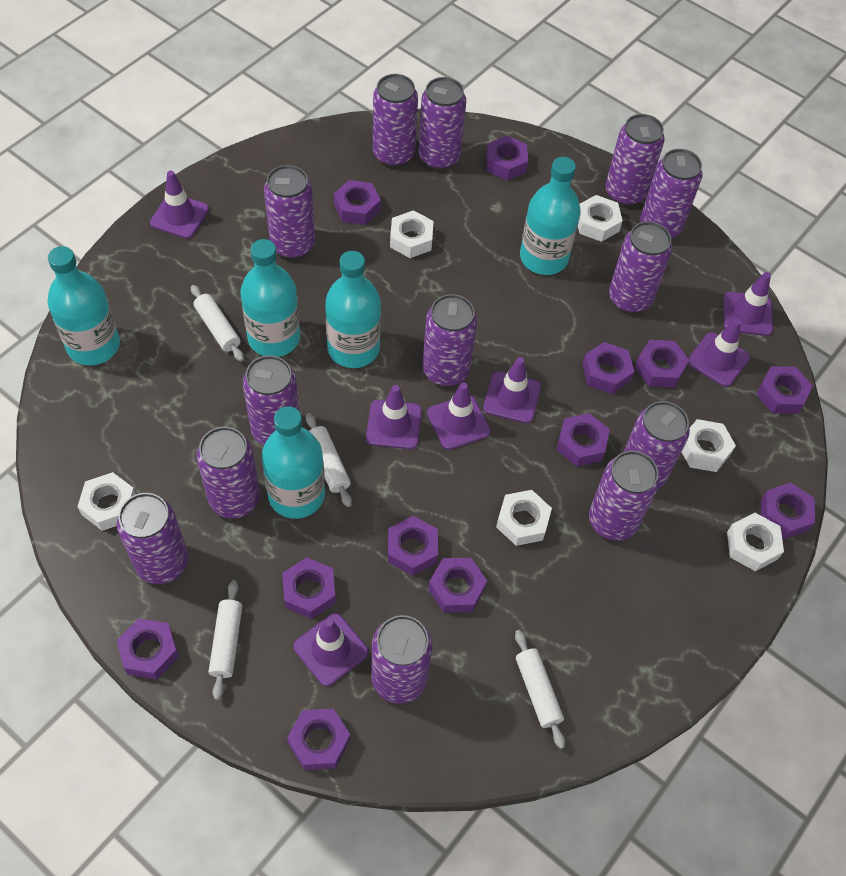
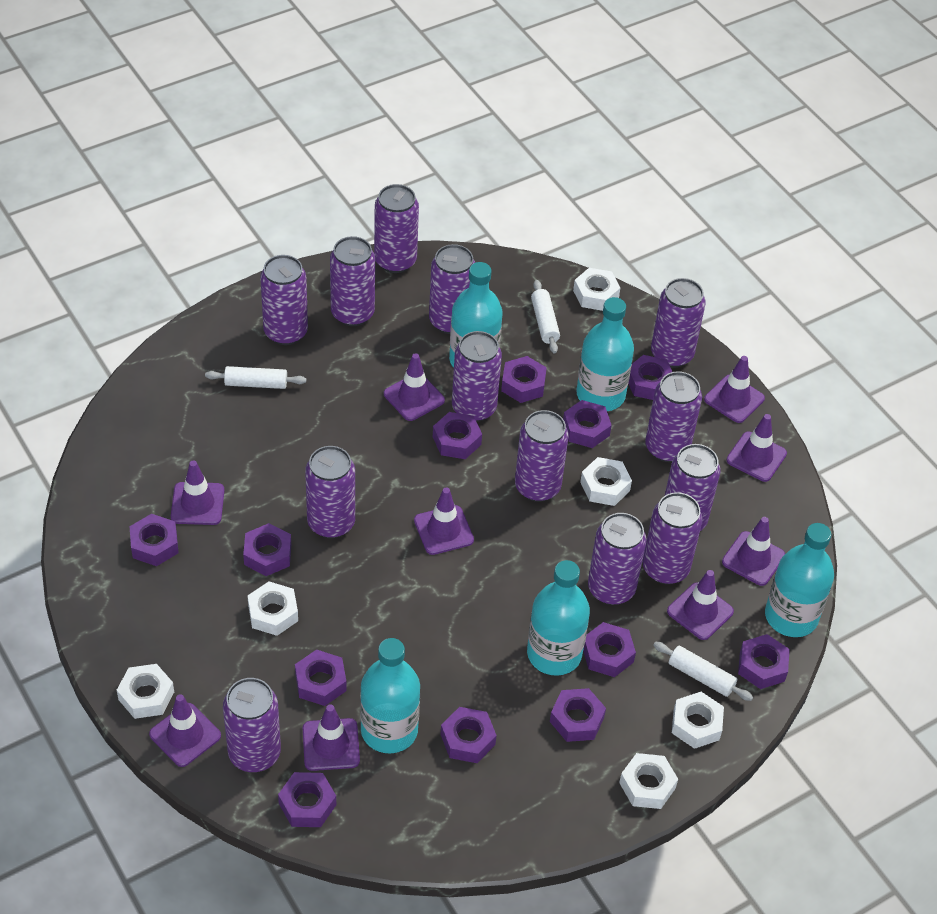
purple traffic cone: [150,170,209,239] [293,613,369,686] [366,385,422,449] [427,383,490,450] [483,357,541,423] [688,319,750,387] [723,272,773,336] = 7 -> [149,694,221,767] [171,460,225,525] [303,704,360,771] [384,353,445,421] [414,488,474,555] [667,570,734,640] [704,356,765,423] [722,517,785,586] [726,414,787,482] = 9
white rolling pin: [191,285,244,361] [209,580,242,700] [306,413,352,507] [515,630,565,749] = 4 -> [205,366,306,389] [531,280,560,354] [653,642,753,701] = 3

